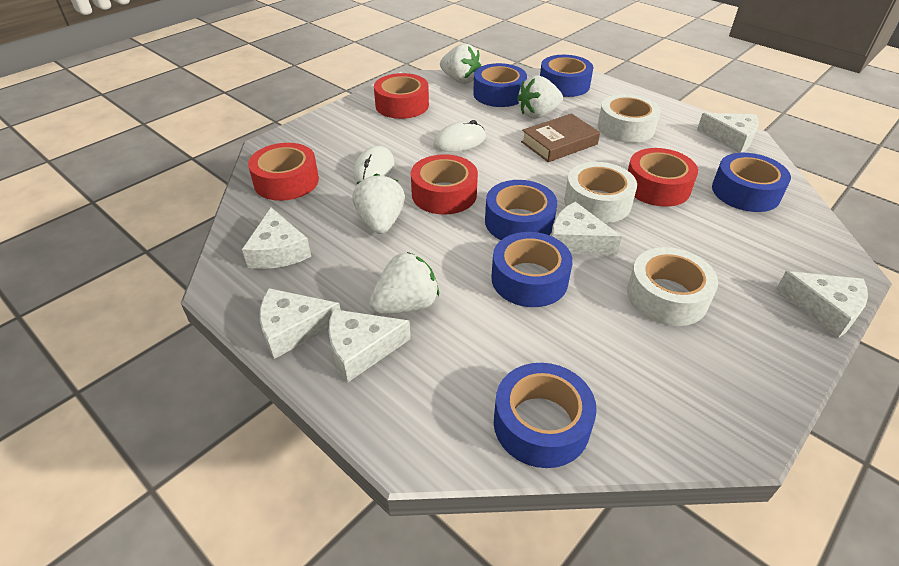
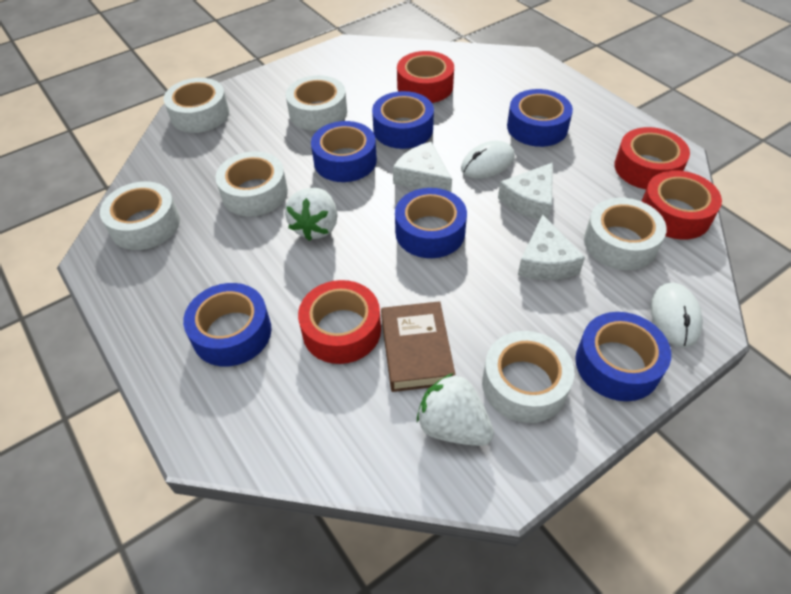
white cheese: [242,208,311,269] [260,288,341,359] [328,309,411,382] [551,202,622,255] [697,113,759,153] [776,271,868,338] = 6 -> [393,142,452,192] [498,162,553,220] [518,214,585,280] = 3
white strawberry: [352,173,405,234] [369,252,439,314] [440,44,481,84] [517,75,563,119] = 4 -> [285,188,337,241] [417,373,494,446] = 2
white tape: [564,162,637,223] [598,94,661,143] [627,247,718,326] = 3 -> [100,181,180,250] [164,78,229,133] [216,151,288,217] [286,75,347,131] [482,331,574,423] [584,198,667,270] = 6

